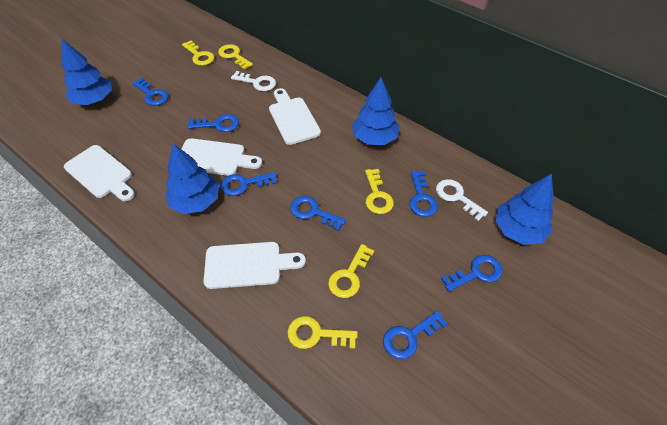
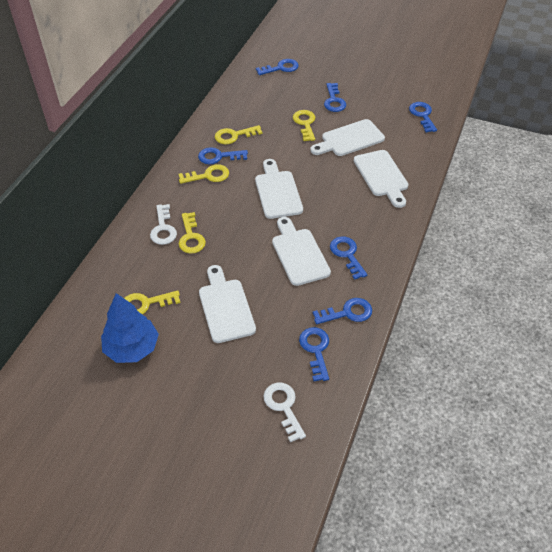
blue tree: [61,38,112,105] [165,143,219,214] [352,78,400,145] [495,174,554,245] = 4 -> [101,293,159,363] = 1
white cutting board: [64,145,135,201] [181,138,262,176] [204,242,306,289] [269,88,321,145] = 4 -> [199,265,256,343] [255,159,303,219] [272,217,331,286] [310,119,385,156] [354,150,409,208] = 5

